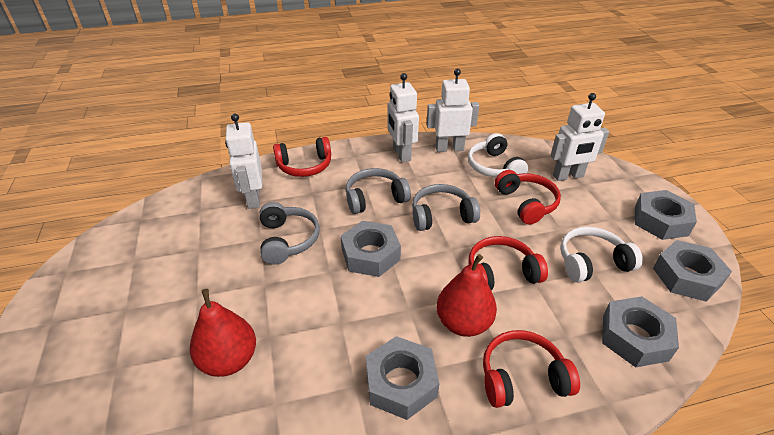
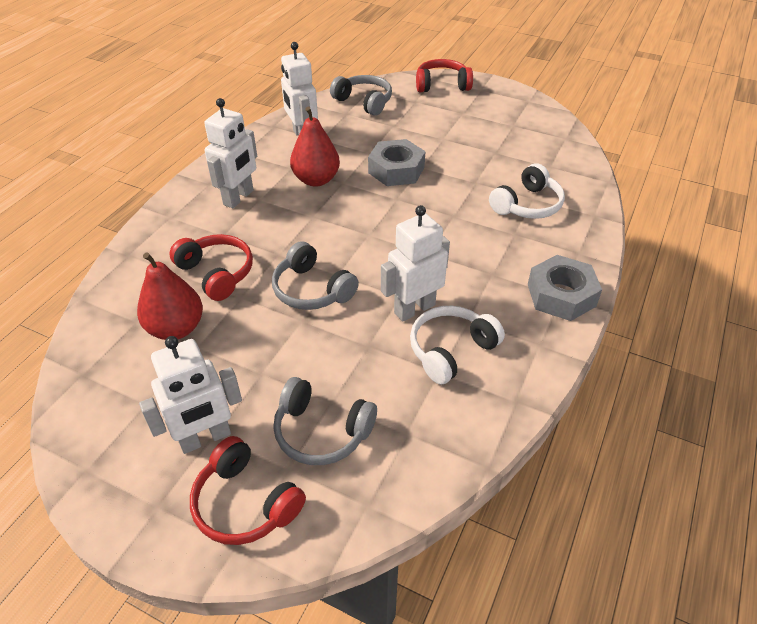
grey nut: [341,221,401,277] [366,336,439,420] [602,296,679,367] [635,190,697,240] [653,240,732,302] = 5 -> [368,139,425,186] [528,255,602,321] = 2
red headphones: [273,137,331,177] [468,236,548,290] [483,330,580,408] [495,170,561,225] = 4 -> [169,234,253,301] [190,436,306,545] [416,59,473,92] = 3

